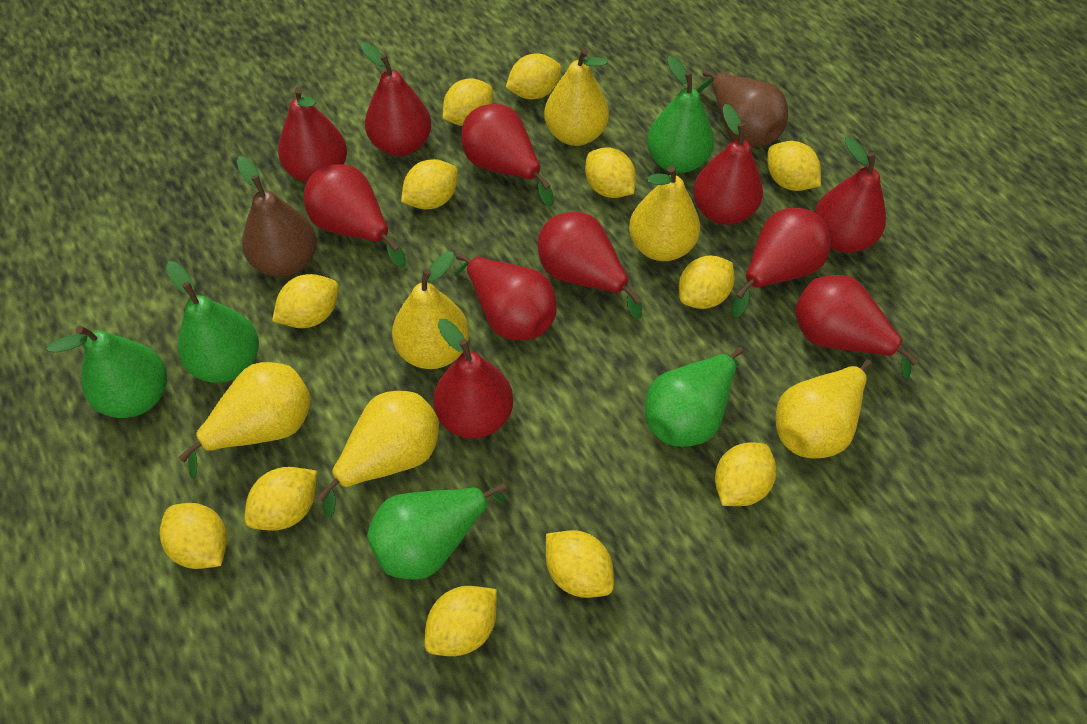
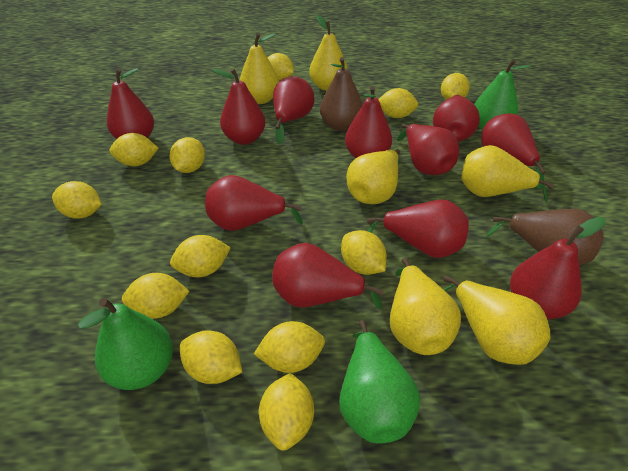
green pear: [47,326,167,418] [166,261,259,383] [367,483,506,579] [645,347,743,447] [647,56,714,174] = 5 -> [78,298,173,390] [339,320,420,443] [474,59,531,130] = 3

